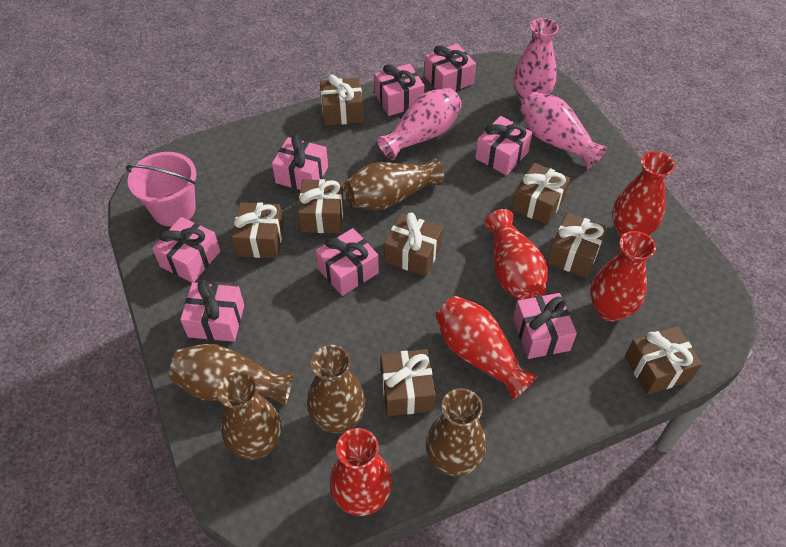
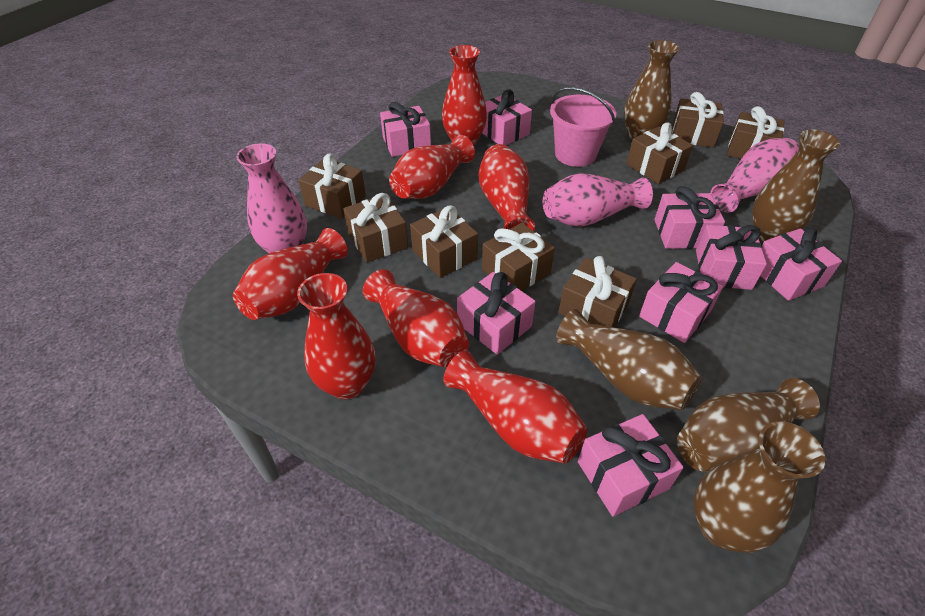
red vase: [330,428,392,516] [436,296,537,400] [485,209,548,300] [591,231,656,322] [612,151,675,238] = 5 -> [233,228,348,320] [297,273,376,399] [363,269,469,368] [389,135,475,199] [442,45,487,146] [443,351,587,463] [479,144,535,231] = 7

